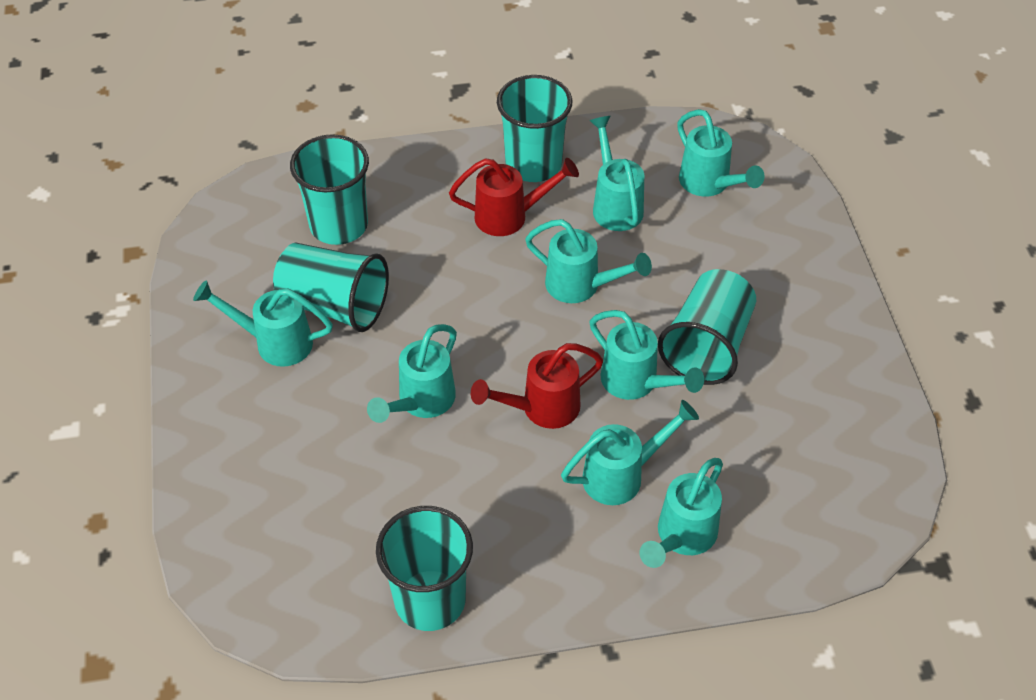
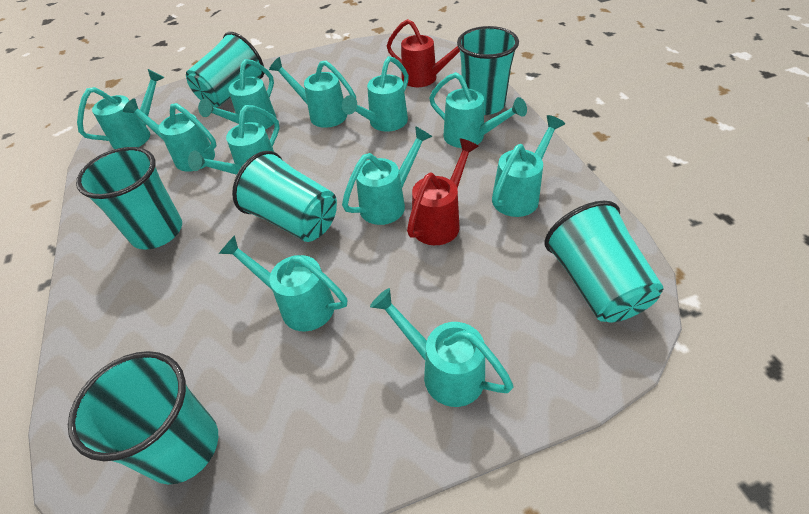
turquoise cup: [273,242,389,332] [290,134,369,245] [376,506,473,631] [497,75,572,182] [658,269,756,385] = 5 -> [68,351,218,484] [76,147,182,250] [186,32,264,108] [232,151,337,242] [457,26,519,115] [545,201,663,323] = 6
turquoise watering can: [193,280,333,367] [367,324,457,423] [525,219,652,303] [561,400,699,505] [589,116,644,231] [590,310,704,400] [639,458,723,568] [677,109,765,197] = 8 -> [77,69,165,149] [123,98,217,171] [188,105,279,175] [198,59,277,129] [219,235,347,331] [269,57,356,128] [342,56,409,132] [342,126,432,225] [370,288,513,407] [429,72,527,148] [492,115,565,217] = 11

